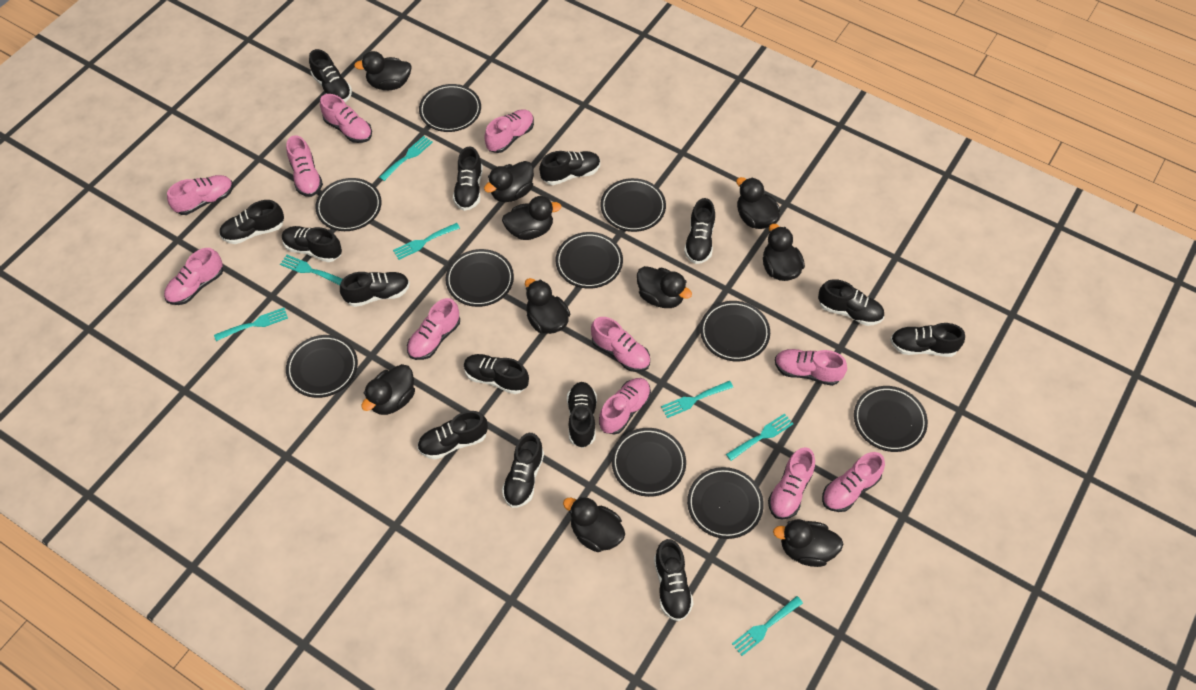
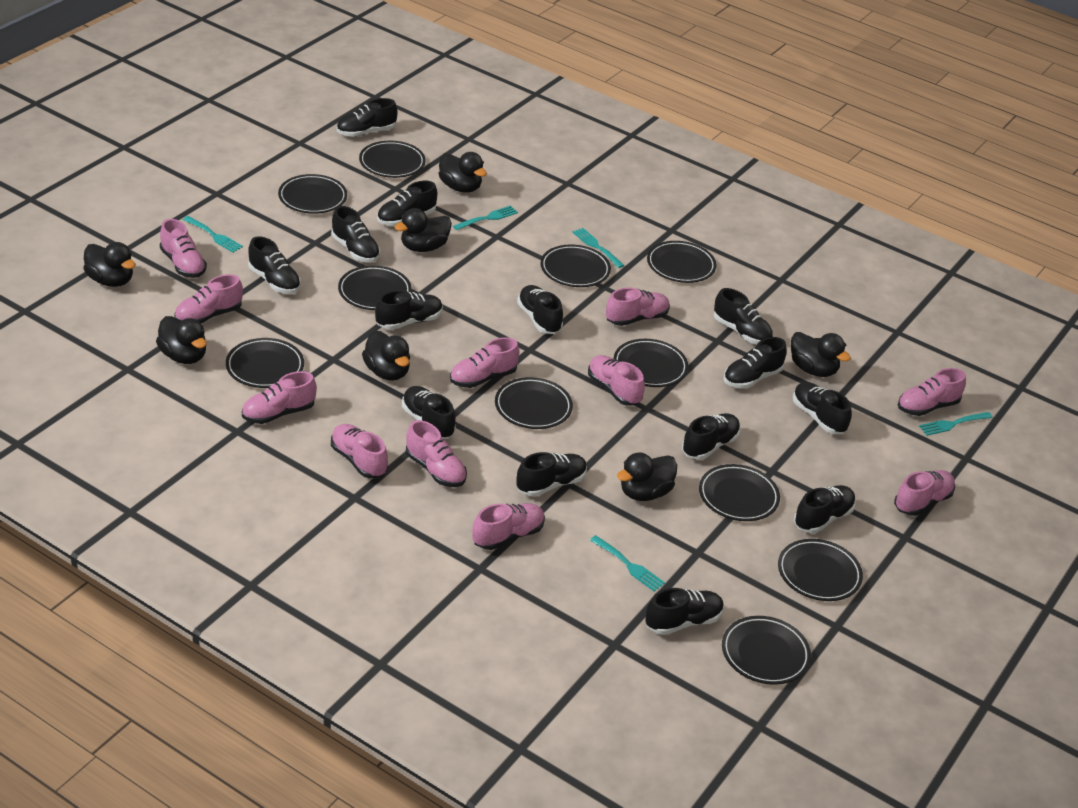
black duck: [354,51,412,90] [361,364,415,415] [484,161,534,202] [502,196,561,240] [525,278,570,334] [563,497,625,552] [637,266,692,308] [736,177,780,229] [763,224,805,281] [773,519,843,567] = 10 -> [83,242,136,287] [156,316,207,364] [362,331,410,381] [395,208,452,252] [439,152,487,193] [617,452,677,501] [791,332,851,377] = 7
black plate: [286,335,358,398] [315,178,382,231] [419,84,481,132] [445,249,514,307] [555,232,623,289] [600,178,666,232] [612,428,686,497] [687,467,764,539] [700,301,770,362] [854,386,928,452] = 10 -> [226,338,304,388] [278,174,347,214] [338,265,412,310] [359,141,426,178] [495,377,573,429] [540,244,611,287] [614,339,688,387] [647,241,716,283] [699,464,780,521] [722,616,811,685] [778,539,863,601] = 11
turquoise fork: [214,308,288,341] [280,255,342,285] [379,136,433,181] [393,223,460,260] [661,381,733,418] [726,413,793,461] [732,596,803,656] = 7 -> [183,216,243,253] [453,205,518,230] [572,228,624,268] [590,535,665,591] [919,412,993,436] = 5

